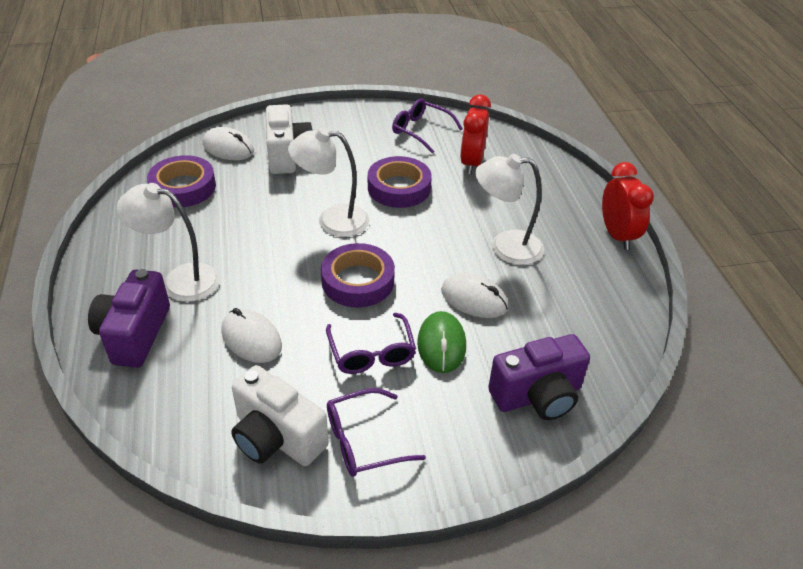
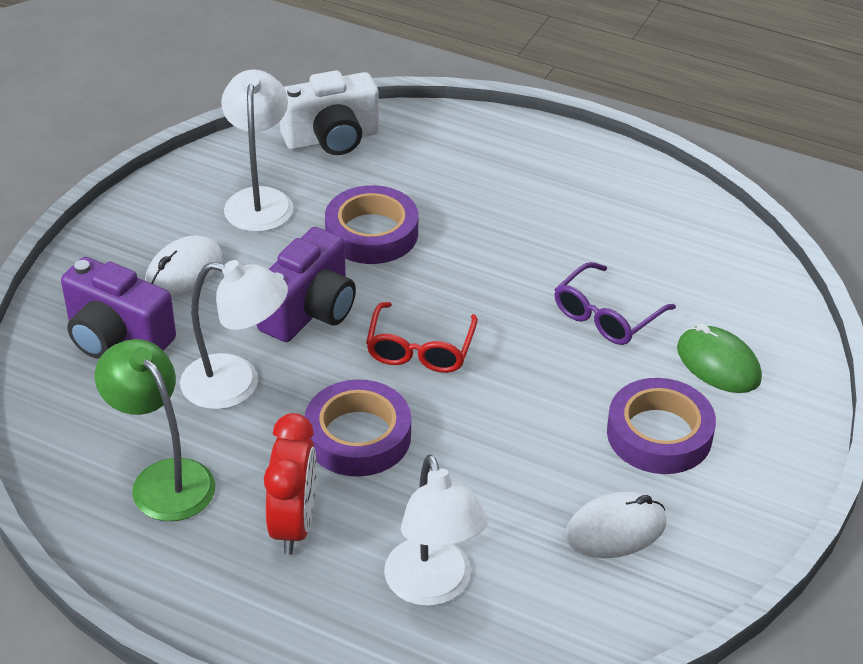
green lamp: none = 0 -> [95,339,216,521] = 1
purple glasses: [326,313,416,374] [327,388,426,477] [392,99,463,154] = 3 -> [554,262,676,345] = 1
red clock: [460,94,491,174] [602,162,654,250] = 2 -> [264,413,316,555] = 1
red glasses: none = 0 -> [366,302,478,373] = 1
white camera: [231,365,329,466] [266,104,313,174] = 2 -> [280,70,379,155] = 1
white mouse: [203,127,254,160] [221,308,282,363] [441,273,508,318] = 3 -> [145,235,223,297] [565,492,666,558] = 2

